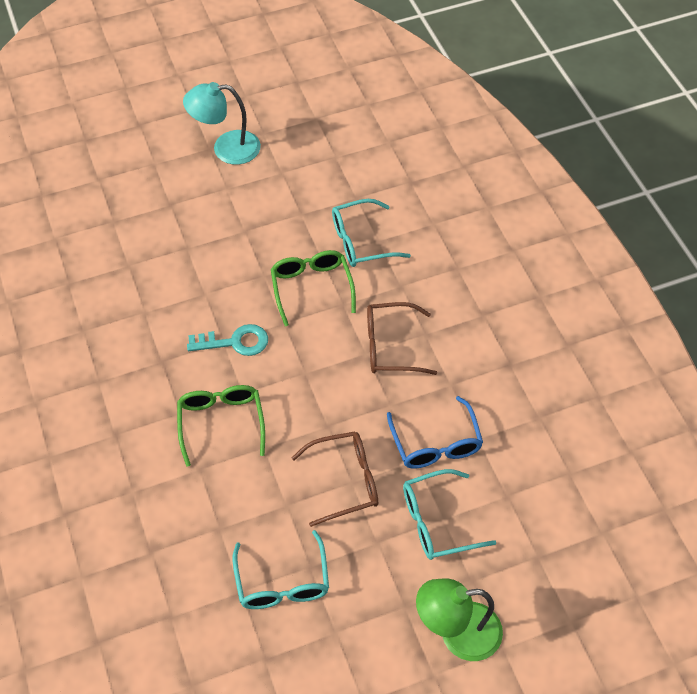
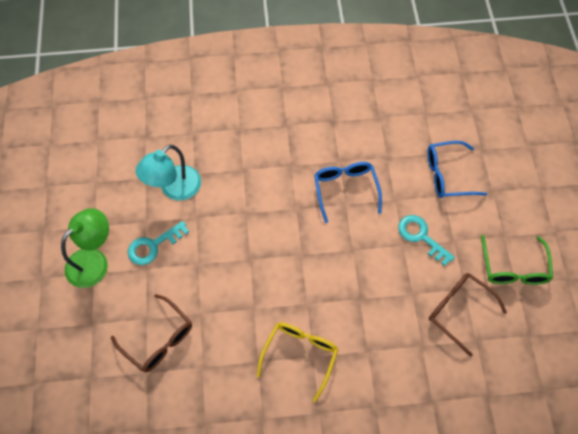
blue glasses: [387,396,483,469] = 1 -> [314,162,382,223] [428,141,487,198] = 2
green glasses: [177,385,265,467] [271,250,356,326] = 2 -> [481,235,553,285] = 1
turquoise glasses: [233,530,329,609] [332,199,411,267] [403,469,497,560] = 3 -> none = 0
turquoise key: [187,324,268,356] = 1 -> [128,221,189,265] [398,215,455,266] = 2
yellow glasses: none = 0 -> [257,322,339,402] = 1

